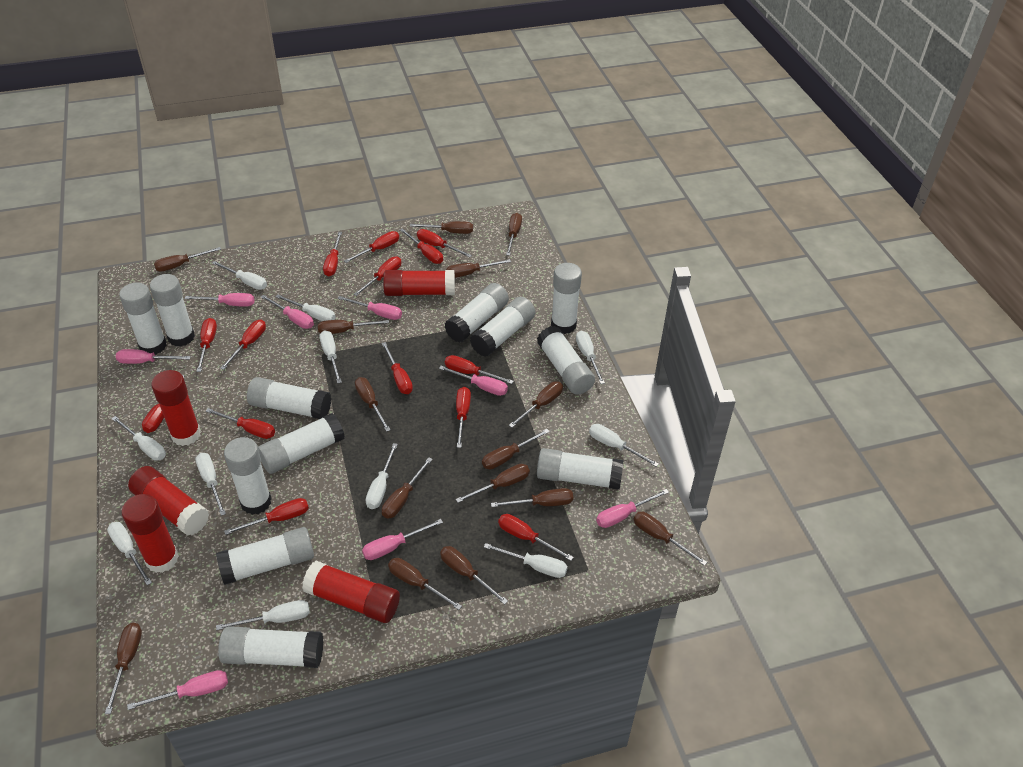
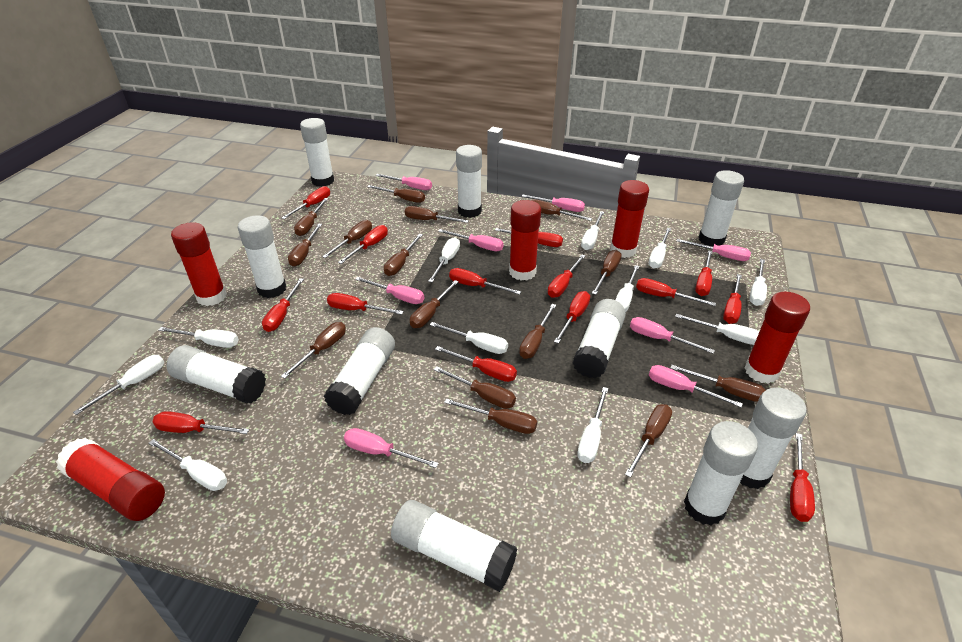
white glue stick: [119,282,167,355] [150,274,195,347] [216,527,314,585] [218,626,323,668] [224,437,272,515] [247,377,331,419] [258,413,345,474] [444,283,509,343] [470,297,535,357] [537,326,595,395] [537,448,624,490] [551,263,582,334] = 12 -> [167,345,266,403] [238,215,287,298] [300,118,334,187] [324,327,395,415] [391,500,517,592] [456,145,482,218] [573,299,626,378] [684,421,758,525] [699,170,744,246] [740,388,807,489] = 10

